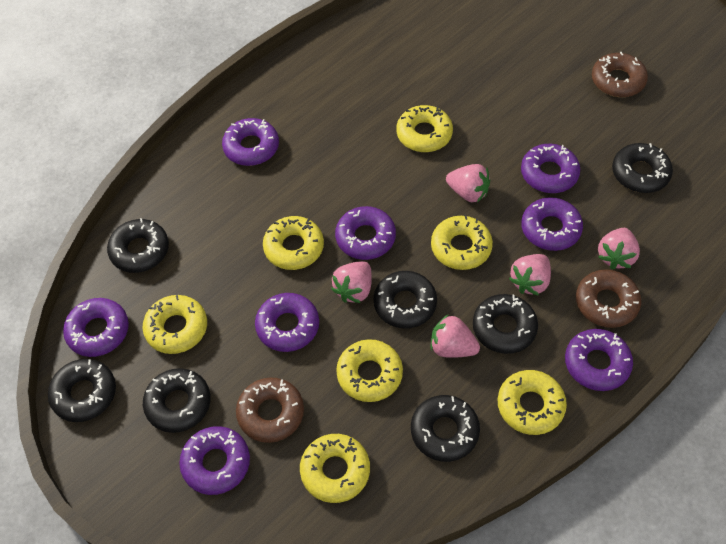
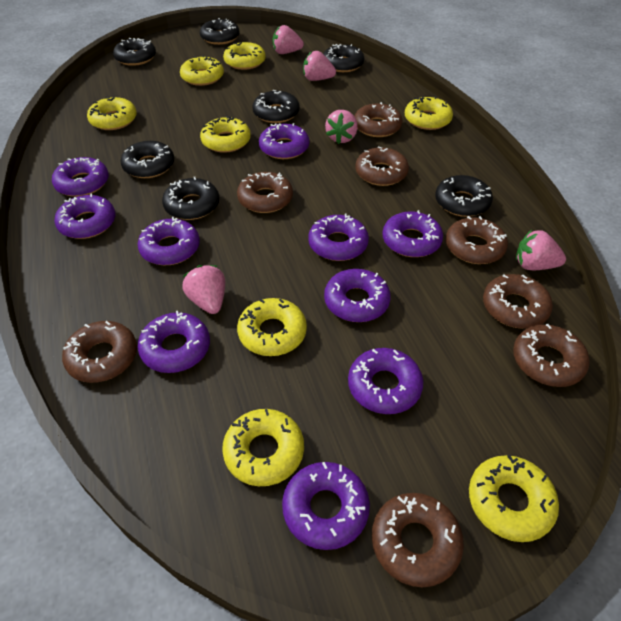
brown donut: [236,377,304,443] [576,269,641,328] [592,52,648,97] = 3 -> [62,321,137,383] [237,172,293,213] [354,102,402,137] [355,146,409,186] [372,493,464,588] [446,216,508,264] [483,274,553,329] [513,324,590,387] = 8
purple donut: [63,298,129,357] [179,426,250,495] [222,118,279,166] [255,293,319,352] [335,206,396,260] [521,144,580,193] [521,197,583,251] [565,329,633,391] = 8 -> [52,157,109,197] [54,194,115,239] [137,217,200,265] [137,311,210,373] [259,123,309,159] [282,462,370,550] [308,214,369,261] [324,269,391,322] [348,348,424,414] [382,210,443,257] = 10
yellow donut: [143,295,207,354] [263,216,324,270] [300,434,370,503] [336,339,403,402] [397,105,453,152] [431,215,493,270] [498,370,567,435] = 7 -> [87,97,137,130] [180,55,224,86] [200,116,251,153] [222,409,304,486] [223,42,266,70] [237,298,307,356] [405,96,453,130] [469,455,559,542] = 8

